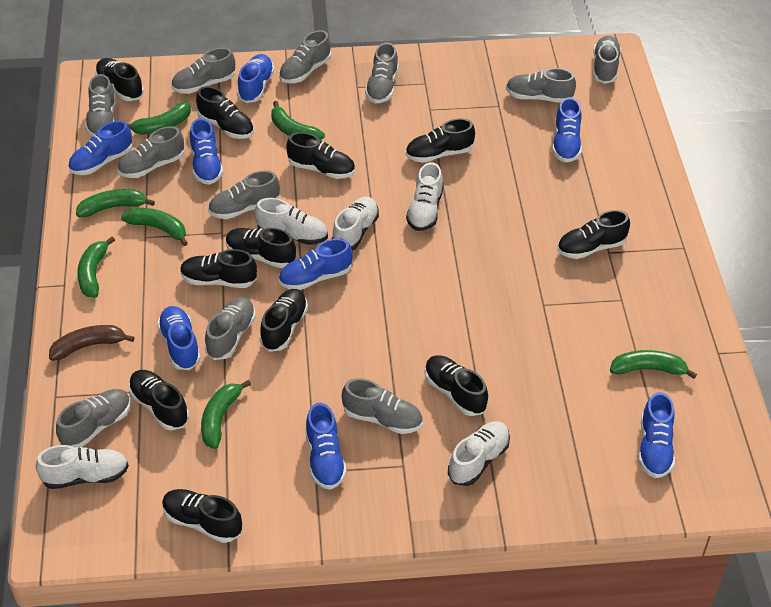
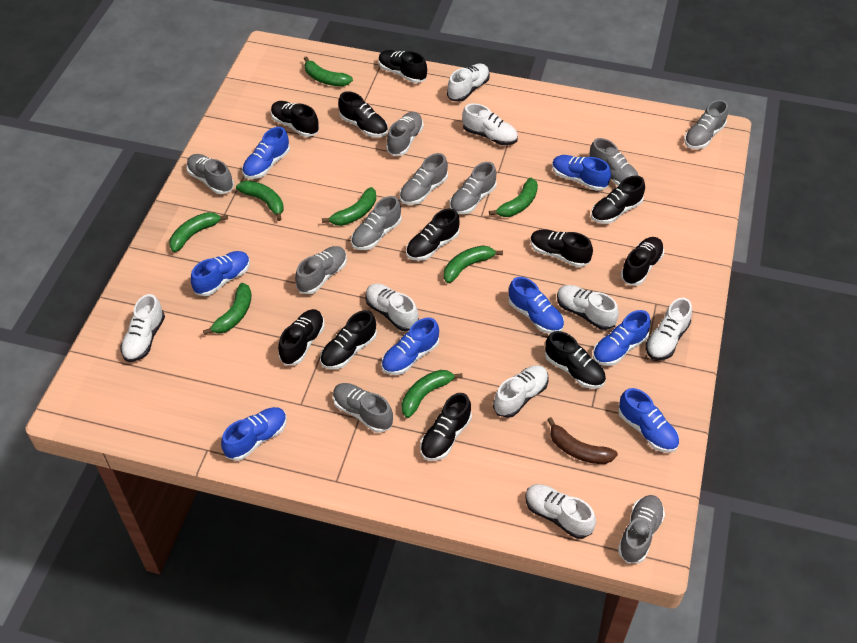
green banana: [76,189,155,217] [77,237,115,298] [121,208,188,246] [127,102,191,135] [201,380,251,449] [271,101,325,140] [610,350,697,379] = 7 -> [169,212,228,252] [203,283,251,335] [236,180,283,221] [304,56,353,86] [322,187,376,226] [402,370,463,418] [444,245,503,283] [489,178,538,217] = 8
grey shoe: [56,389,131,447] [85,74,116,137] [118,126,184,178] [171,48,235,94] [205,297,256,360] [208,170,280,219] [279,30,331,83] [342,378,423,434] [365,42,399,103] [506,68,576,103] [593,36,621,84] = 11 -> [187,154,234,194] [295,246,347,294] [333,383,393,433] [351,196,402,250] [386,112,424,156] [400,153,448,205] [450,162,497,214] [589,138,639,186] [618,495,665,563] [684,100,728,149] = 10
white shoe: [36,445,129,489] [255,198,328,245] [332,197,379,251] [406,162,443,231] [448,421,510,486] = 5 -> [120,294,165,362] [365,284,419,331] [447,64,490,102] [462,103,518,145] [493,365,549,418] [525,484,596,539] [557,285,619,330] [646,298,692,360] = 8

